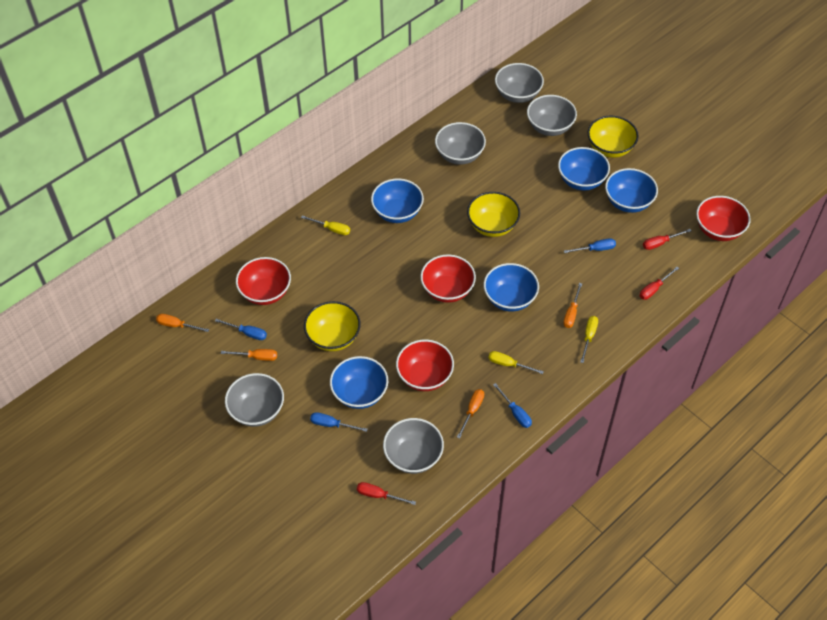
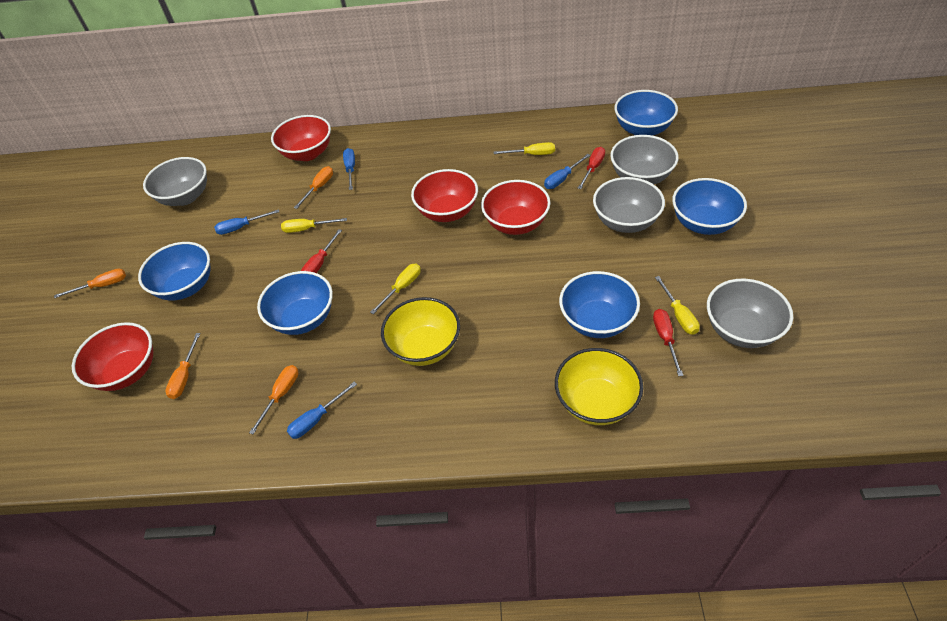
grey bowl: [225,373,284,427] [383,418,444,474] [435,122,486,165] [495,63,544,103] [527,95,577,136] = 5 -> [143,157,207,206] [593,177,665,233] [610,135,679,184] [707,279,793,348] = 4
yellow bowl: [304,301,361,351] [467,192,520,237] [588,116,639,158] = 3 -> [381,297,460,366] [555,348,643,425] = 2
yellow screwdriver: [301,215,350,235] [488,351,544,374] [580,316,598,363] = 3 -> [281,218,347,233] [370,264,421,314] [494,142,555,155] [655,276,700,335] = 4

